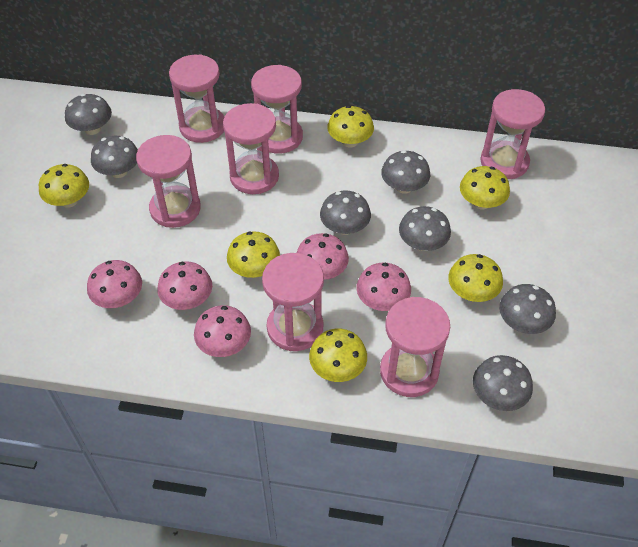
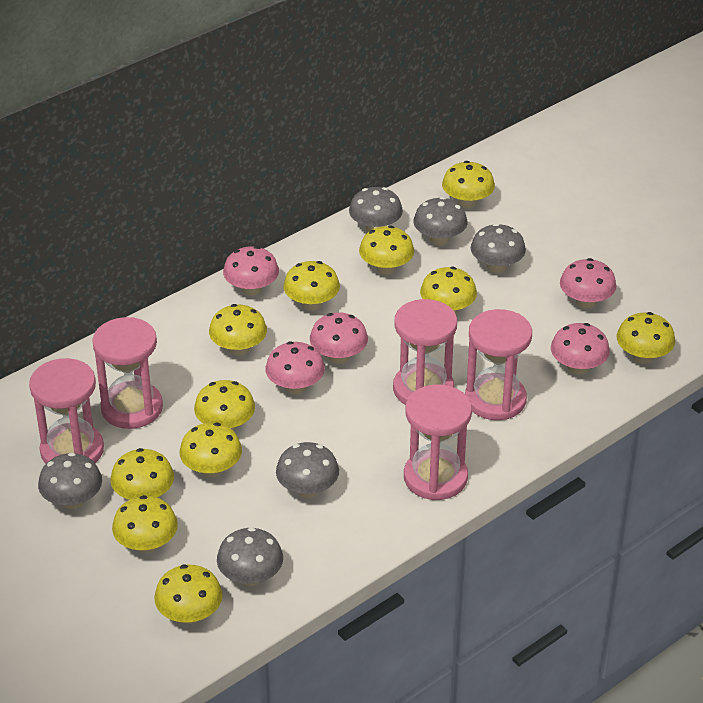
grey mushroom: [65,94,112,135] [91,136,138,178] [320,191,371,235] [381,150,430,194] [399,206,451,251] [473,355,533,411] [499,284,556,334] = 7 -> [38,453,102,509] [217,527,283,586] [276,442,339,498] [349,187,403,232] [413,197,467,245] [471,223,526,273] = 6
pink hourglass: [136,135,201,228] [169,54,224,143] [223,103,279,194] [251,65,303,154] [262,253,324,351] [380,297,450,397] [480,89,545,179] = 7 -> [29,358,104,464] [92,317,163,429] [393,299,457,405] [404,385,472,500] [465,309,532,420] = 5
yellow mushroom: [39,164,89,208] [227,231,280,278] [309,329,367,382] [327,106,374,147] [448,254,503,302] [460,166,510,209] = 6 -> [110,448,174,500] [112,495,178,553] [154,564,223,624] [179,423,242,477] [194,380,255,431] [209,304,267,356] [283,261,340,310] [359,226,414,275] [420,267,477,314] [442,161,495,208] [617,312,675,364] = 11

